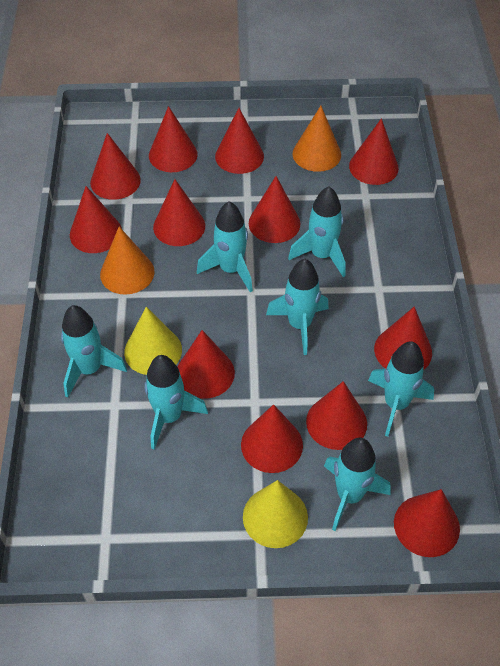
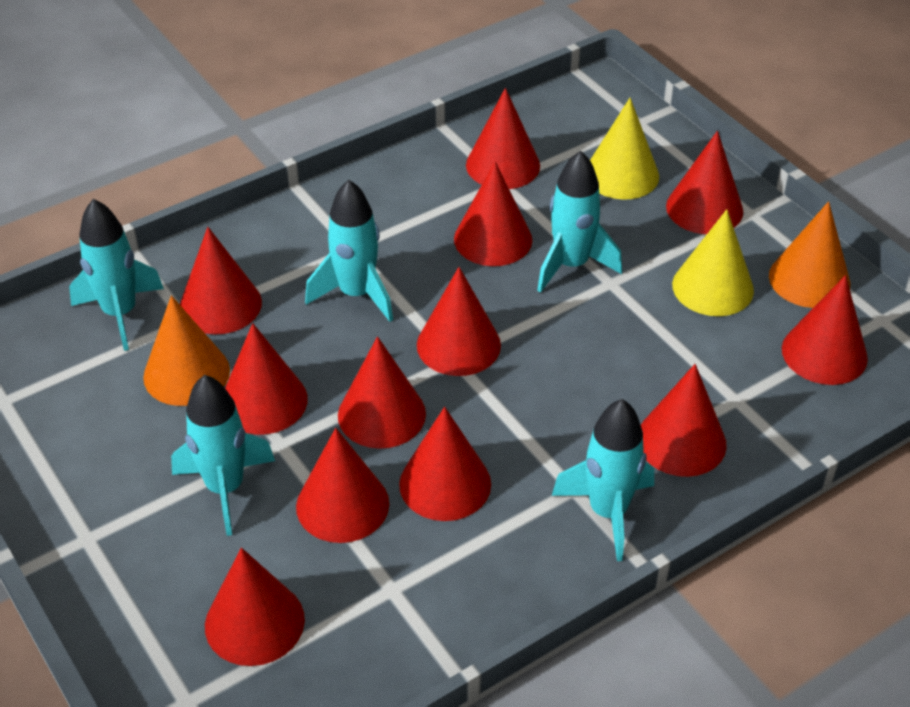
turquoise rocket: [61,305,127,398] [144,355,208,450] [197,201,253,292] [266,259,329,355] [288,187,346,277] [324,438,391,531] [368,341,434,437] = 7 -> [69,199,164,351] [171,375,275,536] [305,180,393,322] [537,151,622,293] [552,399,654,561] = 5

